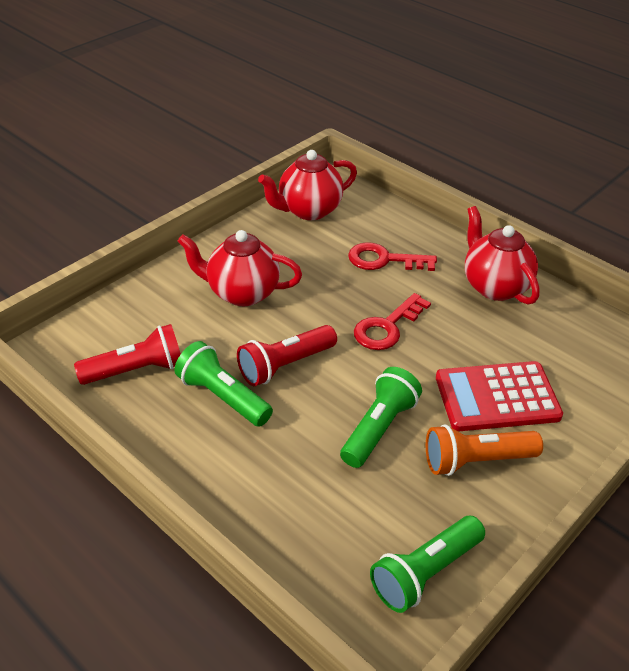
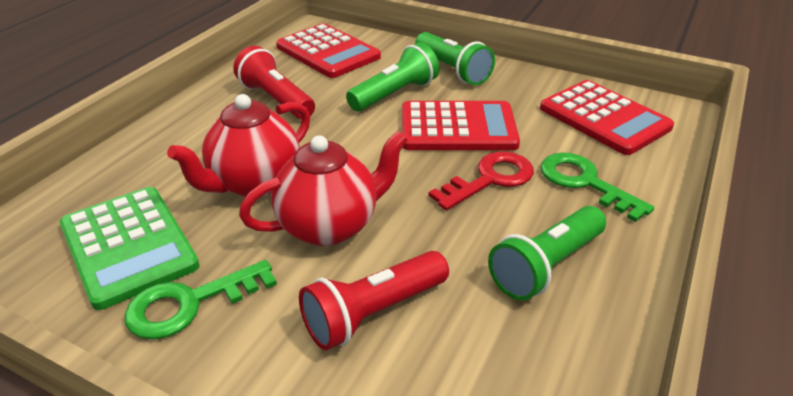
green calculator: none = 0 -> [60,187,200,310] = 1
green key: none = 0 -> [124,260,277,340] [541,152,654,222] = 2
orange flashlight: [426,424,543,476] = 1 -> none = 0
red calculator: [436,361,563,431] = 1 -> [276,23,381,78] [402,101,520,150] [540,80,674,155] = 3
red key: [348,242,437,271] [354,293,431,350] = 2 -> [429,152,534,210] = 1
red teapot: [178,230,302,306] [258,150,357,220] [465,206,540,305] = 3 -> [167,94,310,197] [239,131,408,246] = 2

